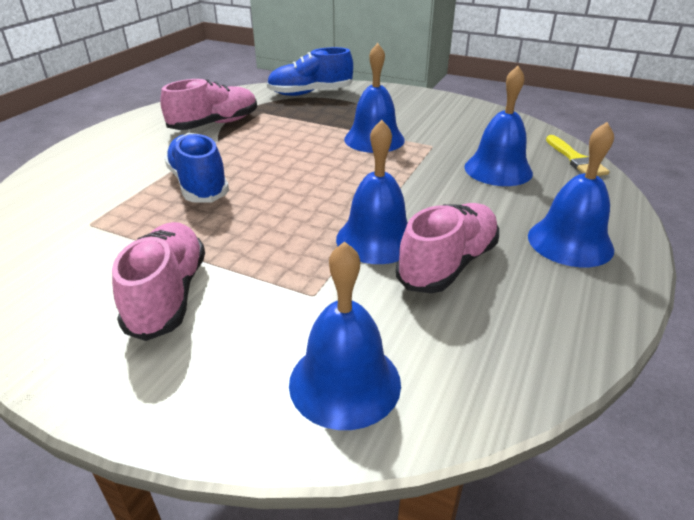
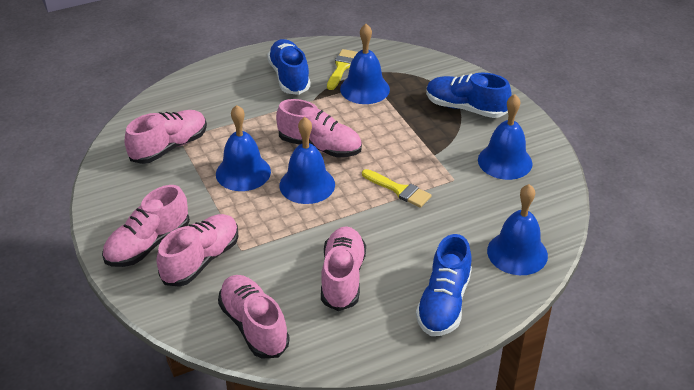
blue shoe: [164,133,229,202] [267,47,353,96] = 2 -> [267,39,311,95] [416,234,472,336] [426,73,512,118] = 3
pink shoe: [112,222,205,341] [160,79,257,130] [396,203,499,293] = 3 -> [102,185,190,267] [125,110,207,164] [157,214,238,287] [218,275,290,359] [276,99,362,158] [321,226,366,311] = 6
yellow brush: [546,135,610,176] = 1 -> [327,49,358,90] [362,169,432,208] = 2

